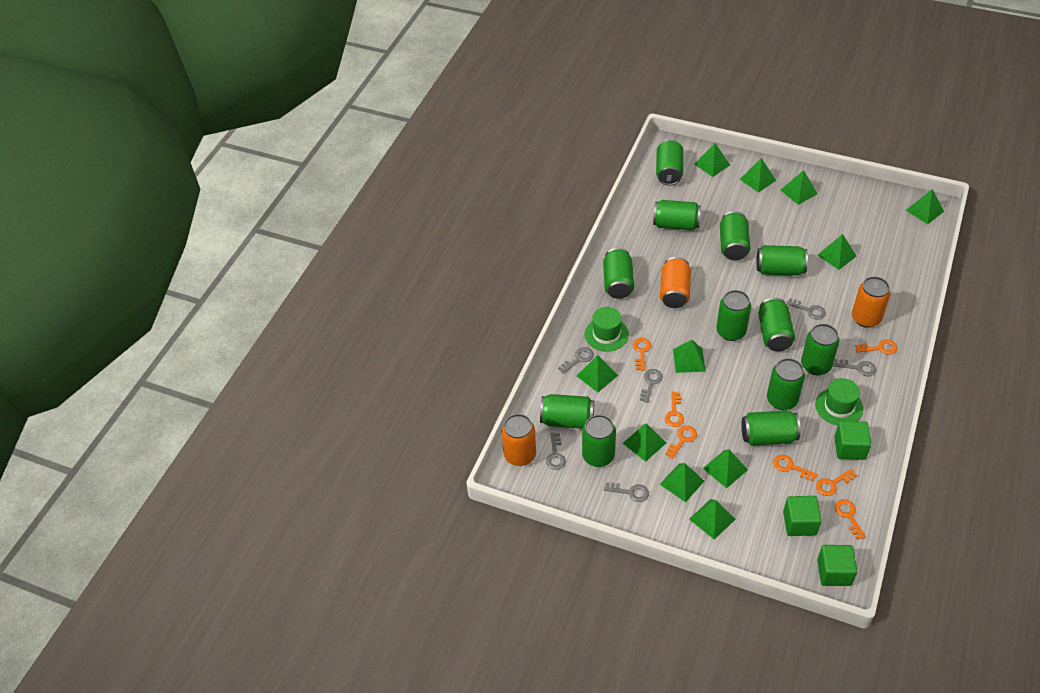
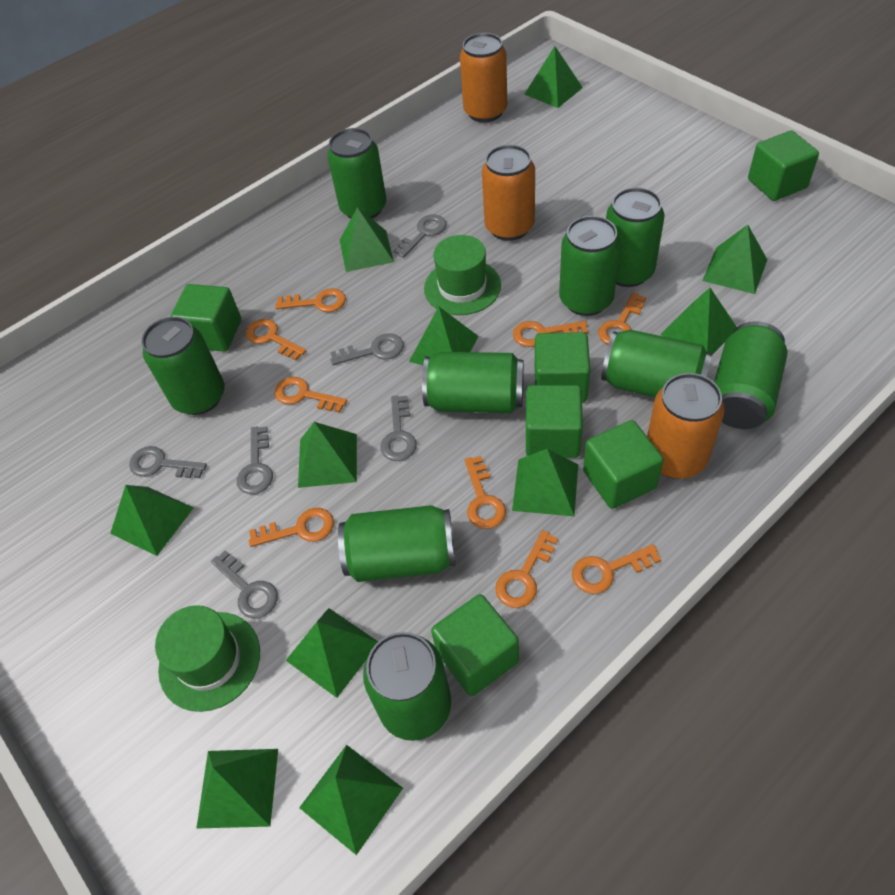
green can: [540,394,594,429] [582,415,616,467] [603,248,634,299] [653,200,701,231] [656,140,684,186] [716,290,751,341] [720,211,750,260] [742,410,801,446] [756,245,808,276] [758,298,795,351] [767,358,805,410] [801,324,839,375] = 12 -> [142,317,224,415] [327,128,386,219] [338,505,455,582] [363,632,451,741] [422,352,524,413] [559,216,621,316] [601,330,712,397] [606,187,664,287] [714,321,787,429] = 9
green cube: [783,496,822,536] [817,545,857,586] [834,421,871,460] = 3 -> [171,284,241,352] [431,594,519,696] [526,385,583,458] [535,332,590,402] [583,420,664,509] [748,130,819,201] = 6
orange key: [633,338,651,371] [665,392,684,427] [665,426,697,459] [773,455,818,482] [816,469,857,496] [835,499,866,540] [855,340,897,355] = 7 -> [246,319,306,360] [249,508,334,547] [275,288,346,312] [275,377,347,413] [465,456,506,529] [495,530,558,608] [513,321,588,347] [572,544,661,594] [598,292,646,344] = 9

